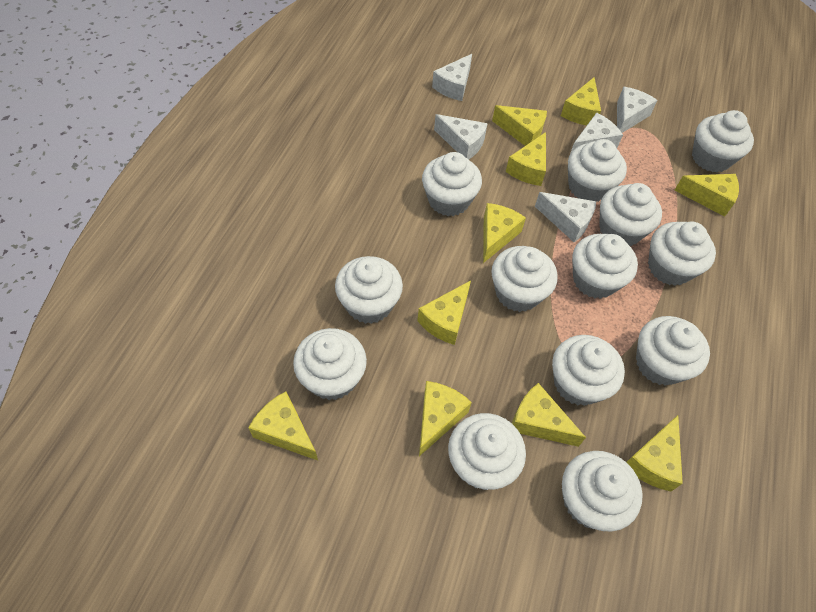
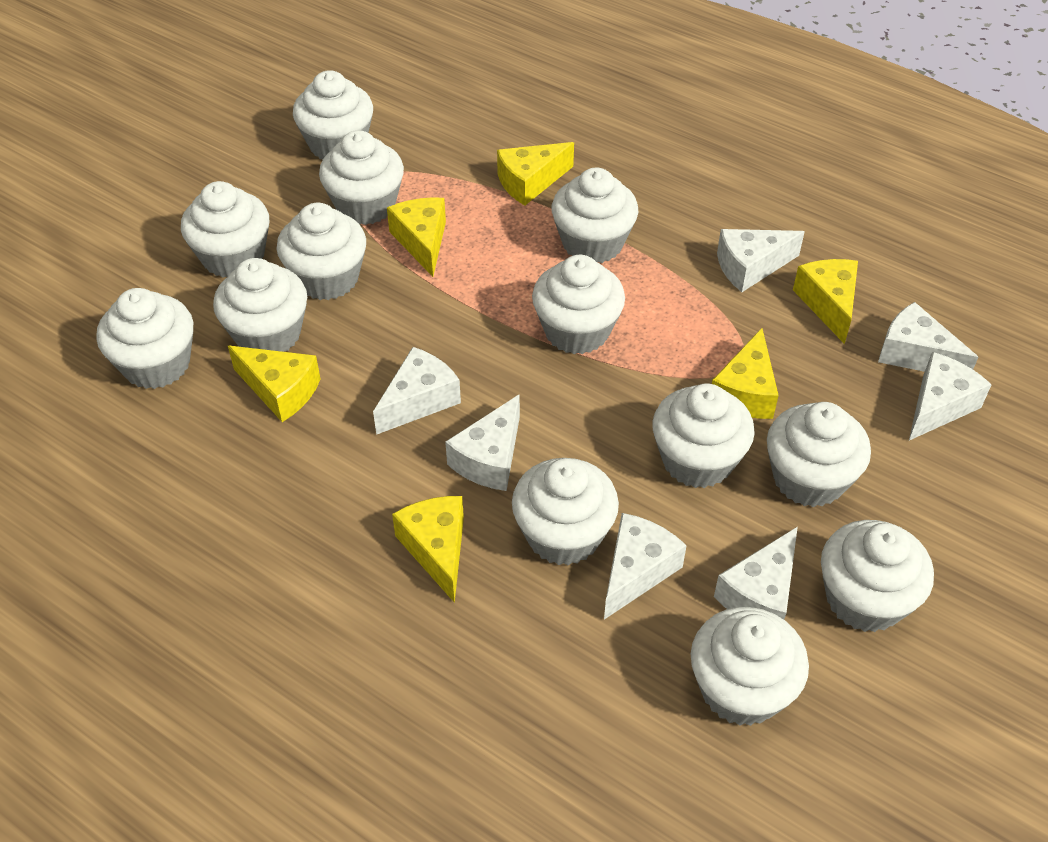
white cheese: [432,54,472,101] [434,114,488,159] [535,192,596,242] [570,113,623,154] [617,87,657,133] = 5 -> [373,347,461,435] [445,394,520,491] [604,513,687,619] [714,527,798,619] [717,229,805,292] [878,302,978,372] [909,352,992,440] = 7
yellow cheese: [248,392,318,461] [417,280,471,345] [419,381,472,456] [483,203,526,263] [492,105,547,146] [506,132,546,186] [512,383,586,447] [561,77,601,125] [627,415,683,491] [674,174,739,217] = 10 -> [228,346,320,422] [387,197,446,277] [392,496,464,603] [497,142,574,205] [712,328,779,419] [793,259,858,344] = 6

